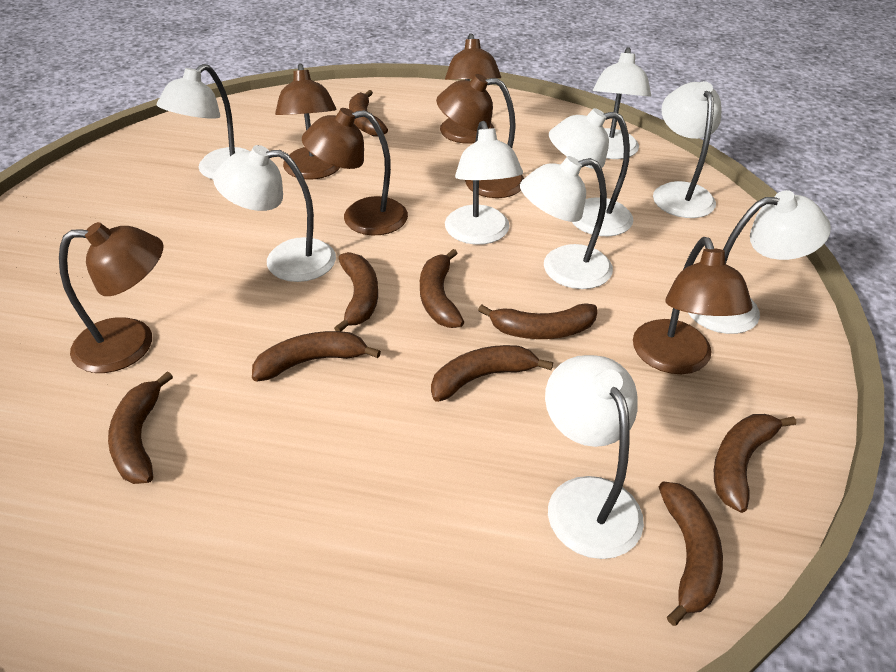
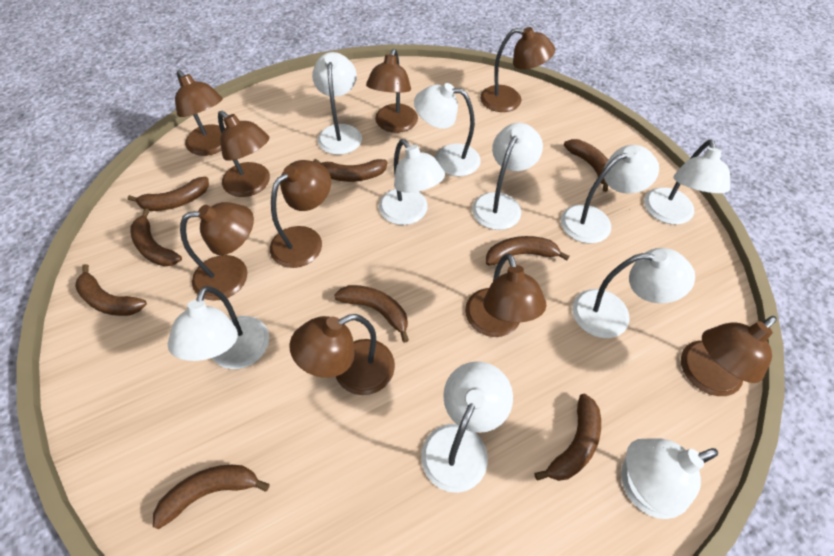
brown lamp: [59,222,163,373] [275,64,340,179] [302,108,408,235] [436,74,524,198] [440,33,501,144] [633,237,753,374] = 6 -> [175,70,223,156] [180,202,254,301] [218,111,270,197] [270,160,331,268] [289,314,395,395] [366,49,418,133] [465,253,546,337] [480,27,555,112] [681,316,777,396] = 9
white lamp: [157,64,249,179] [213,145,336,282] [445,121,523,245] [520,156,613,289] [545,355,644,559] [549,108,633,236] [593,47,651,159] [653,81,721,218] [688,190,831,334] = 9 -> [168,286,269,369] [312,52,362,155] [379,139,445,225] [414,83,480,176] [421,361,513,493] [472,123,543,230] [561,145,659,243] [572,248,695,338] [621,438,718,519] [644,139,730,225] = 10

